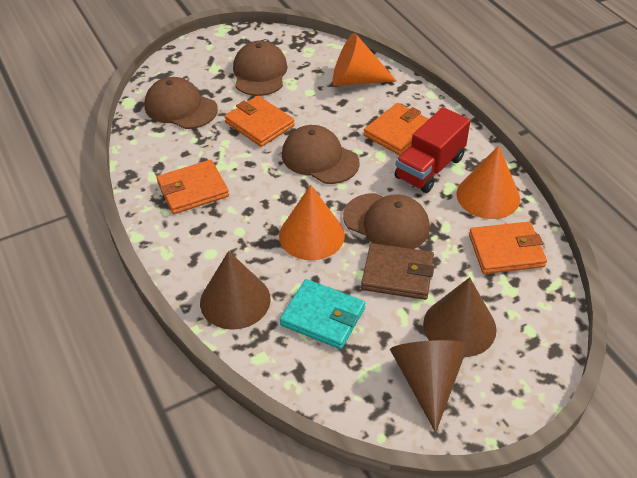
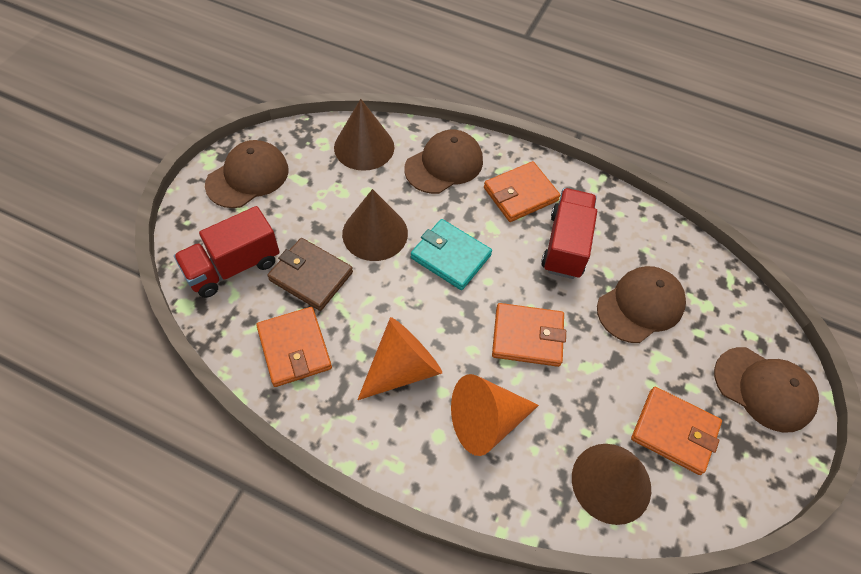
orange cone: [279,185,345,260] [332,33,396,86] [456,145,520,219] = 3 -> [357,317,442,400] [451,374,539,456] = 2
red truck: [395,107,470,193] = 1 -> [174,206,280,298] [541,188,597,279] = 2

